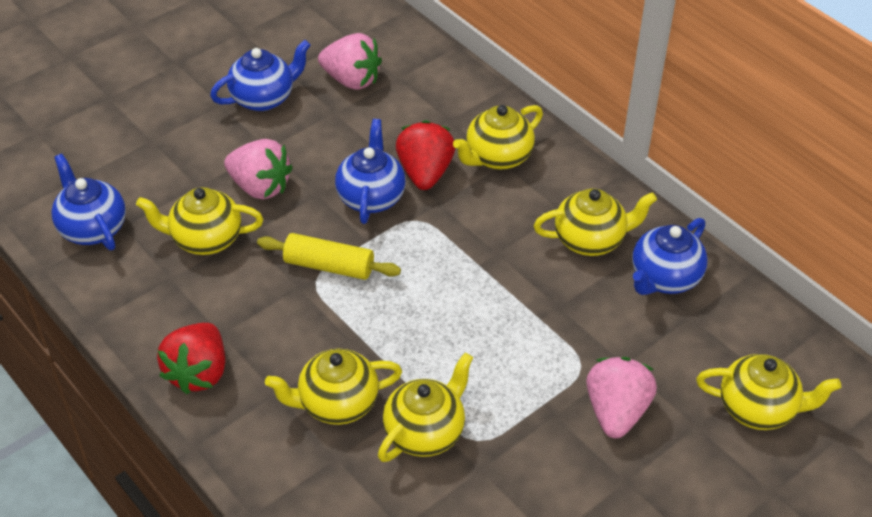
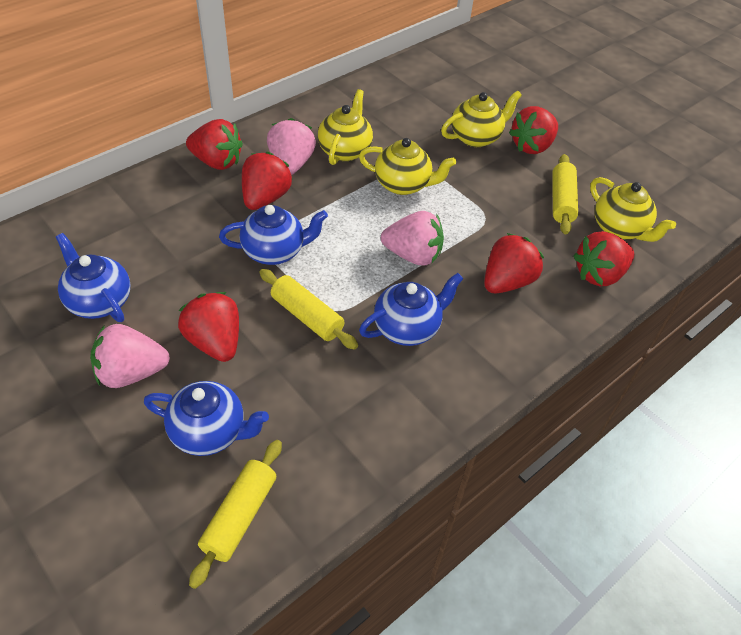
red strawberry: [157,323,225,394] [396,120,455,190] = 2 -> [178,292,239,362] [186,119,243,170] [242,152,292,210] [484,233,544,293] [509,106,558,154] [573,231,634,286] = 6
yellow rolling pin: [257,233,401,280] = 1 -> [189,440,282,589] [259,269,358,350] [552,154,578,234] = 3
yellow teapot: [136,187,263,255] [265,349,402,425] [378,353,473,462] [453,105,543,170] [533,189,657,256] [696,354,841,430] = 6 -> [318,89,373,165] [359,138,456,195] [441,91,522,147] [590,177,676,242] = 4

